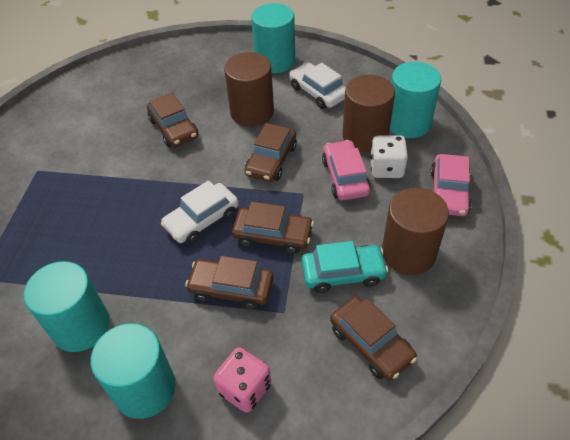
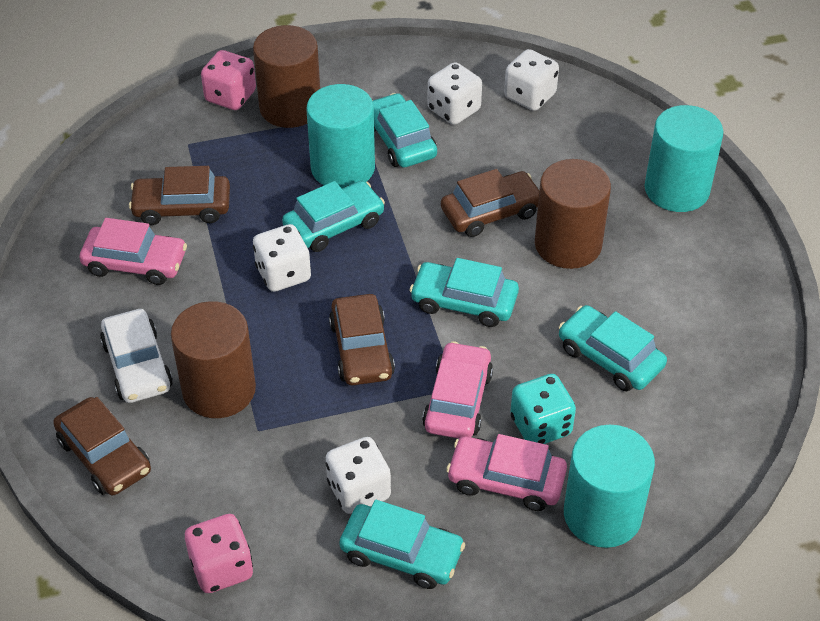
brown car: [147,93,198,147] [185,256,273,310] [232,202,314,254] [245,123,297,182] [330,296,417,381] = 5 -> [53,397,151,495] [129,166,230,225] [329,294,395,385] [441,169,539,237] = 4
pink car: [322,140,371,200] [430,154,472,216] = 2 -> [79,218,187,285] [422,341,493,439] [446,434,567,511] = 3
pink dice: [213,347,271,413] = 1 -> [185,514,253,593] [201,50,256,110] = 2
turquoise car: [302,241,388,293] = 1 -> [282,181,385,252] [339,499,465,589] [372,93,437,167] [410,258,519,327] [559,305,667,391] = 5
turquoise cylinder: [24,261,110,352] [91,323,176,419] [251,3,295,73] [390,62,441,138] = 4 -> [306,84,375,188] [564,425,655,548] [645,105,723,212] = 3
turquoise dice: none = 0 -> [510,374,576,444] = 1
white car: [161,180,239,244] [289,62,346,109] = 2 -> [100,309,173,403] = 1
white dice: [370,135,408,178] = 1 -> [253,224,311,292] [326,437,391,514] [427,62,482,125] [504,49,559,111] = 4

